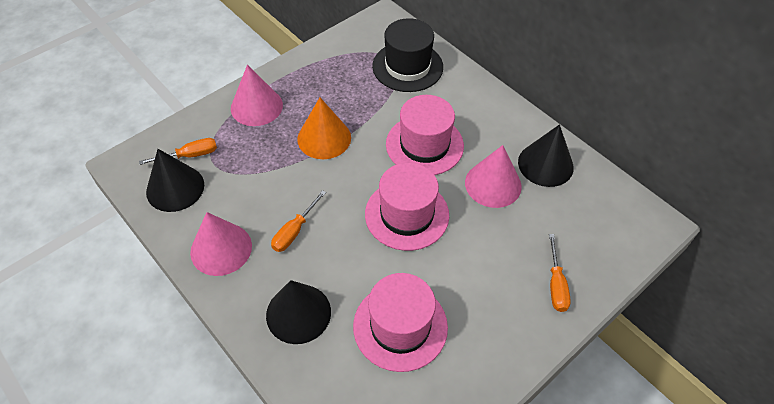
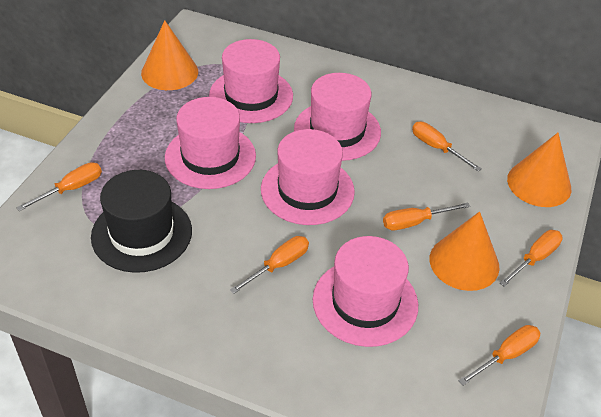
black cone: [146,149,204,212] [266,280,331,344] [518,124,574,187] = 3 -> none = 0
orange cone: [297,97,351,159] = 1 -> [141,20,198,90] [430,211,500,291] [507,133,571,207] = 3
orange screwdriver: [139,138,217,165] [271,190,326,252] [549,234,571,312] = 3 -> [16,162,102,211] [230,236,309,294] [383,202,470,230] [412,122,482,171] [459,325,540,386] [500,230,563,287] = 6
pink cone: [190,212,252,276] [231,65,283,126] [465,145,522,208] = 3 -> none = 0
pink hat: [353,273,448,372] [365,163,449,251] [386,95,464,175] = 3 -> [165,97,256,189] [209,39,293,123] [261,129,355,225] [294,73,381,161] [313,236,418,347] = 5

